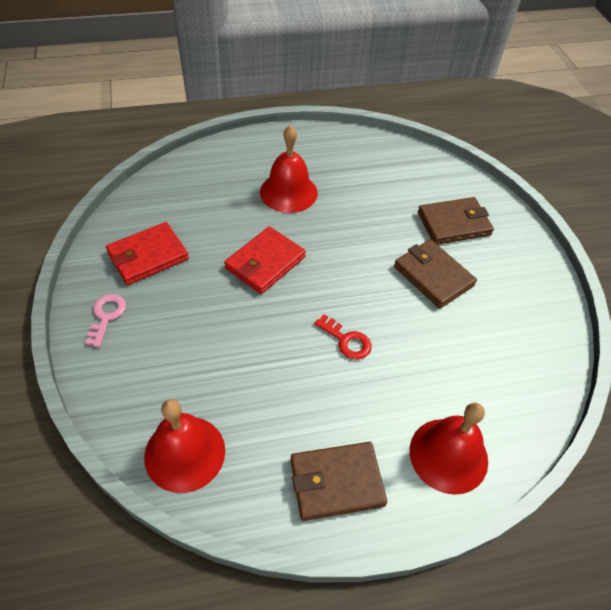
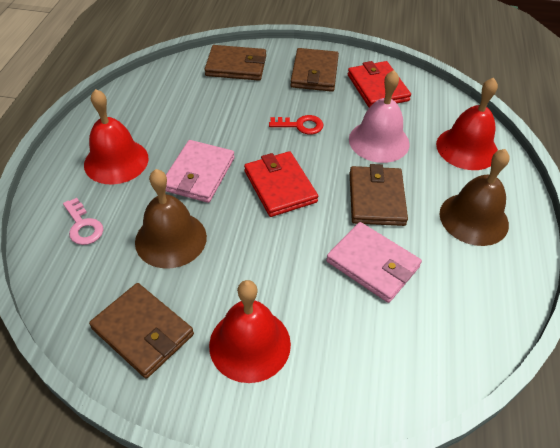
brown bell: none = 0 -> [135,169,207,268] [440,149,510,246] = 2
brown wallet: [291,442,387,521] [394,239,477,309] [418,197,494,245] = 3 -> [89,283,194,379] [205,45,266,81] [291,48,339,92] [350,164,408,226] = 4
pink bell: none = 0 -> [349,70,410,163] = 1
pink wallet: none = 0 -> [166,140,235,203] [326,222,422,303] = 2

